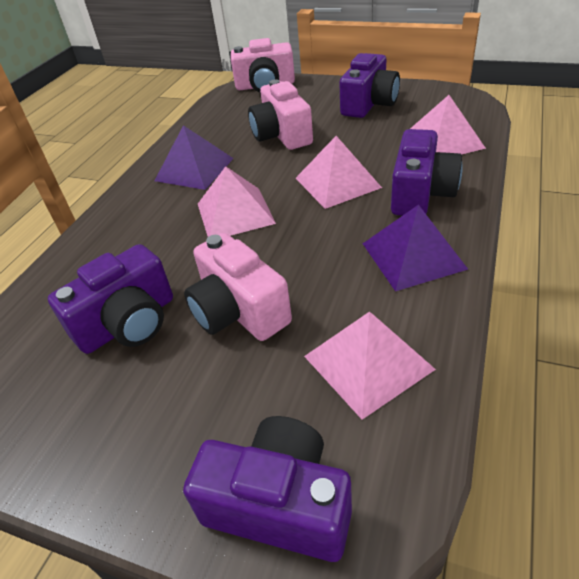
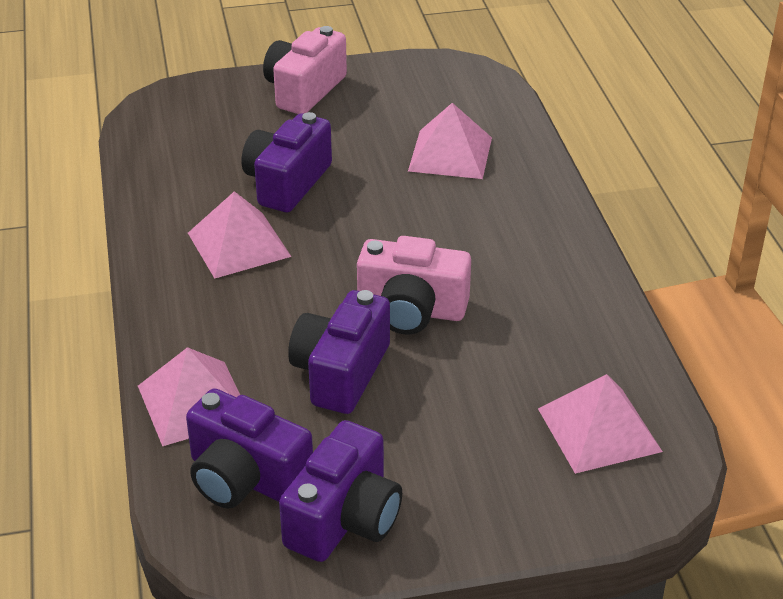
pink camera: [184,233,292,341] [231,38,295,93] [248,79,313,150] = 3 -> [263,26,347,114] [357,236,471,335] = 2
purple pyramid: [155,125,234,190] [363,205,468,291] = 2 -> none = 0

